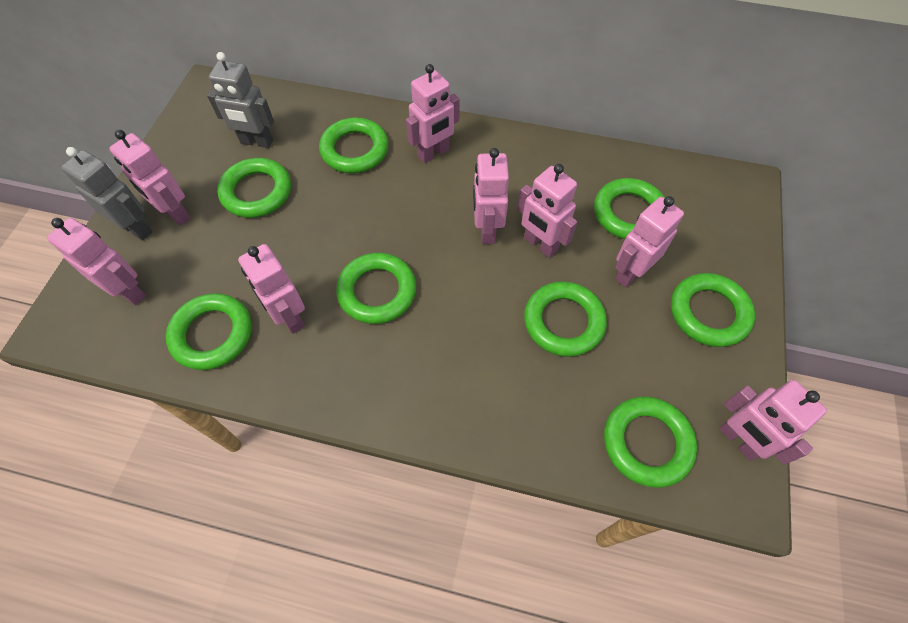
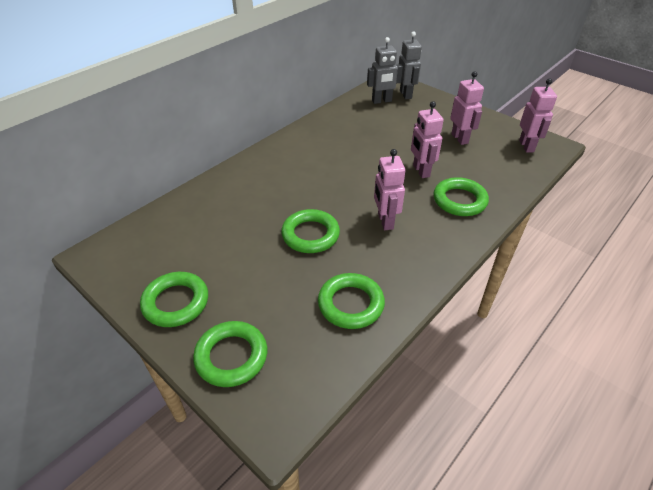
green ring: [166,293,252,370] [217,158,291,218] [319,117,389,173] [336,253,416,324] [524,281,607,357] [594,178,665,239] [604,397,697,488] [671,273,755,347] = 8 -> [140,272,208,327] [193,321,267,387] [281,209,340,253] [318,273,385,329] [433,177,489,216] = 5
pink robot: [47,218,146,306] [109,130,190,226] [238,244,305,334] [406,64,460,163] [473,148,509,244] [517,164,577,258] [615,196,684,288] [719,380,827,465] = 8 -> [374,149,406,230] [411,101,444,178] [450,71,484,145] [519,78,557,153] = 4

